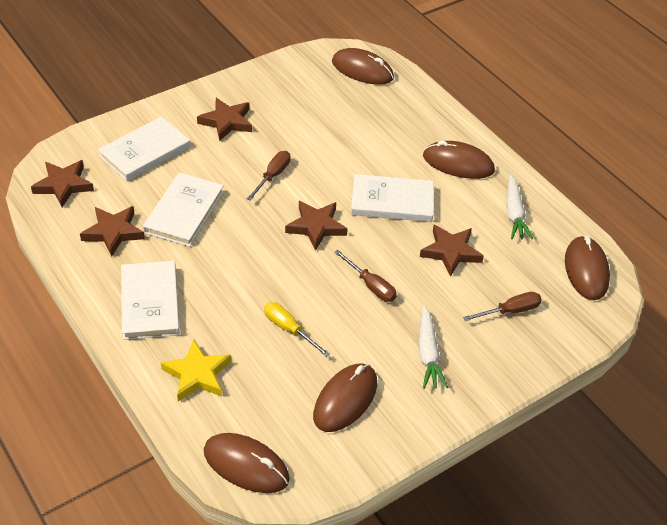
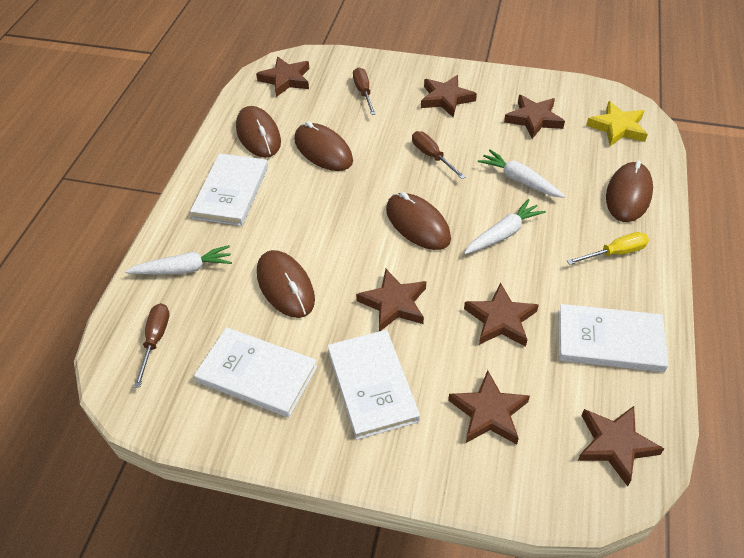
brown star: [31,160,94,207] [80,206,145,257] [197,98,252,141] [285,201,348,251] [420,225,484,277] = 5 -> [256,57,309,97] [356,269,426,331] [421,75,477,117] [448,370,530,444] [464,283,539,347] [504,95,565,139] [578,406,665,486] = 7
white carrot: [418,306,448,389] [506,174,533,240] = 2 -> [125,245,232,275] [464,199,546,254] [478,150,565,198] = 3

